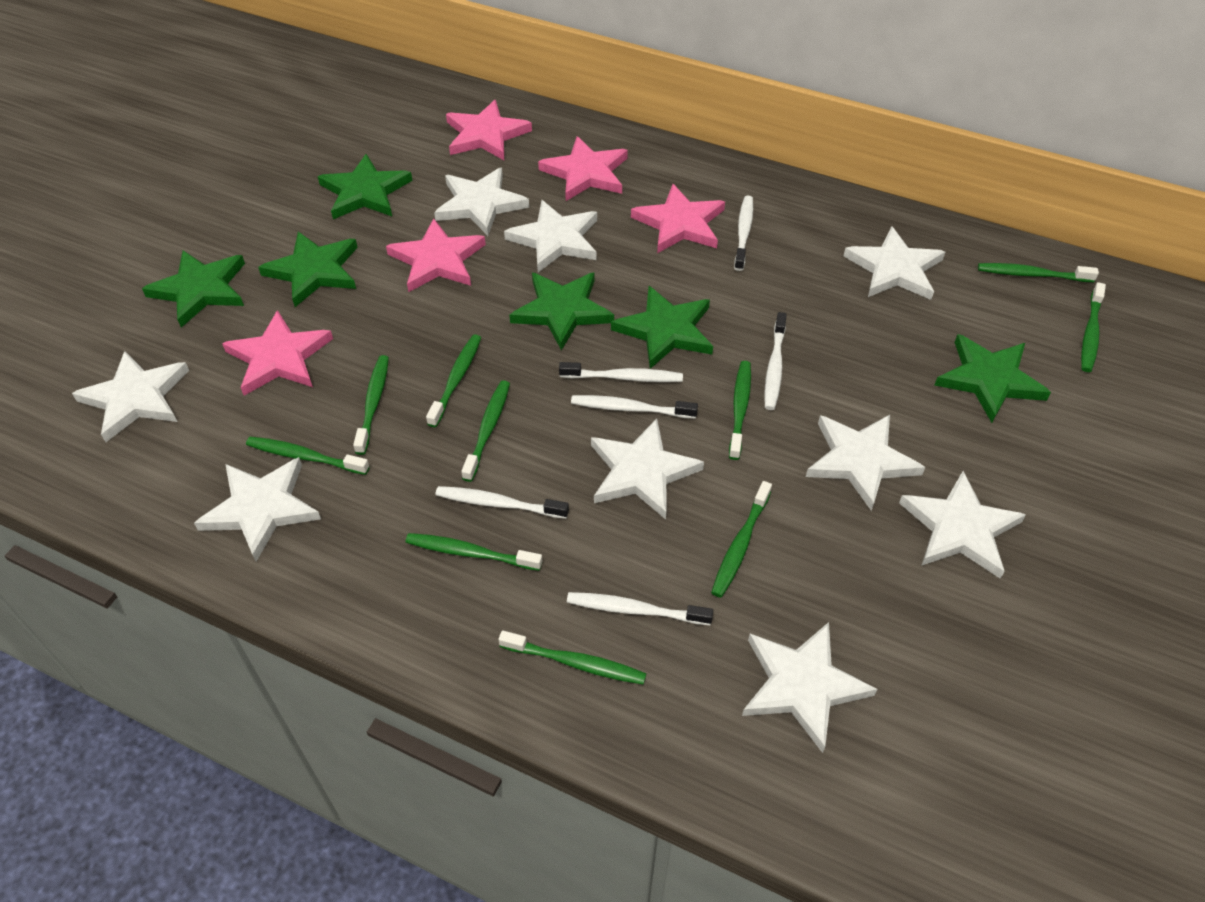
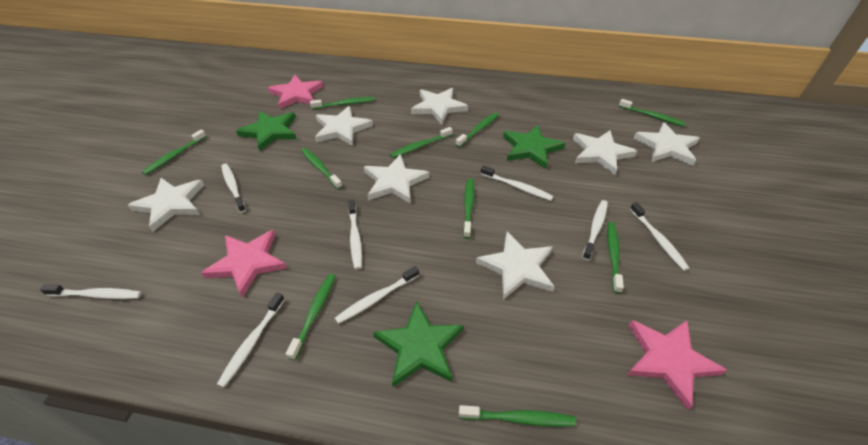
green star: [142,251,245,328] [258,232,358,307] [318,154,412,219] [509,272,614,351] [611,286,713,369] [935,334,1051,423] = 6 -> [236,111,297,151] [373,301,464,387] [503,125,565,169] = 3
pink star: [222,310,333,396] [386,218,486,292] [446,100,532,160] [538,136,628,201] [631,184,725,253] = 5 -> [201,230,287,298] [268,75,324,109] [627,320,727,410] = 3
white star: [72,351,189,442] [194,457,321,562] [434,168,529,236] [504,200,597,272] [591,419,704,519] [742,622,877,753] [806,415,925,511] [844,226,945,300] [899,471,1026,579] = 9 -> [128,178,204,232] [315,106,373,146] [364,154,429,204] [411,88,468,125] [476,231,555,300] [573,130,637,175] [634,122,700,166] = 7
white toothbrush: [435,486,569,519] [559,362,683,382] [567,592,713,625] [571,395,698,419] [734,195,753,271] [764,312,787,410] = 6 -> [40,284,142,299] [217,293,285,388] [221,164,246,213] [335,266,419,324] [348,200,362,269] [481,165,553,201] [582,200,608,260] [630,202,690,271] = 8

